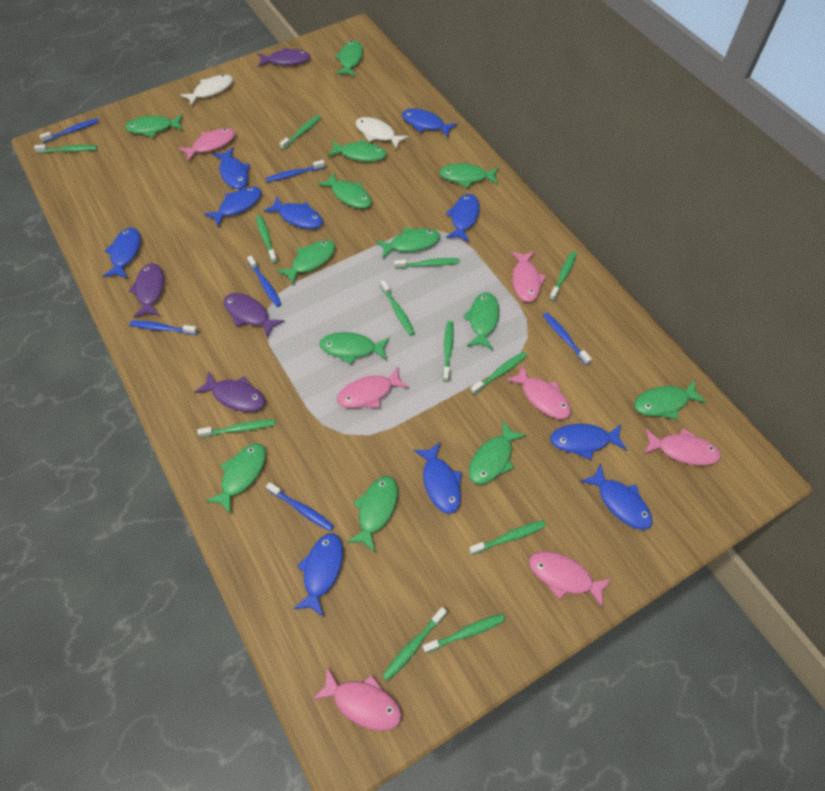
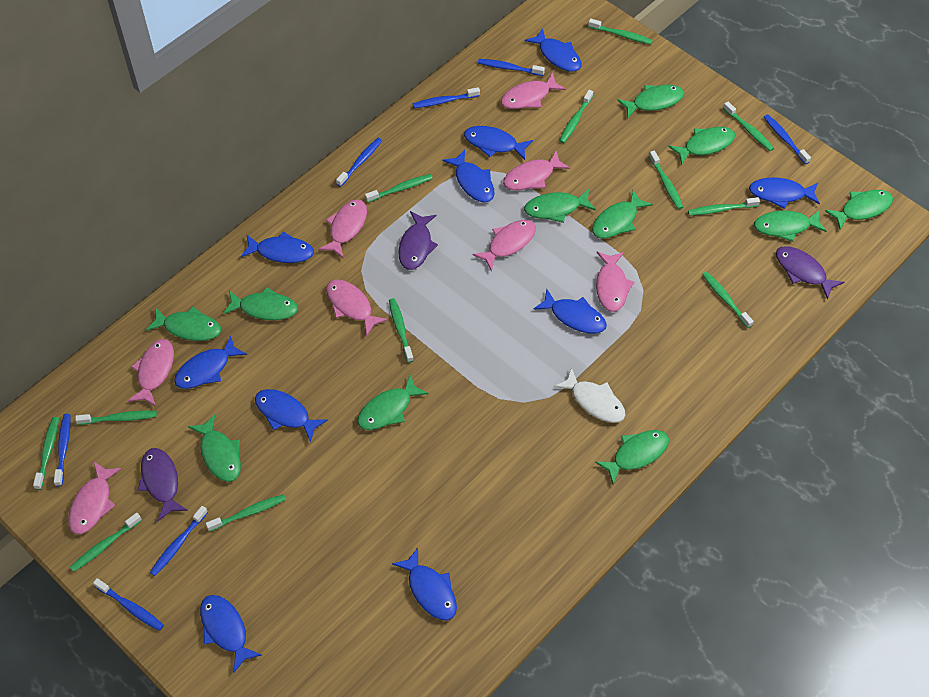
blue toothbrush: [39,118,99,143] [129,321,198,335] [247,256,282,307] [266,160,325,182] [266,482,334,531] [543,313,592,365] = 6 -> [54,414,71,487] [93,578,164,631] [150,506,208,576] [336,138,382,187] [413,87,480,108] [478,59,545,76] [764,114,811,164] = 7
green fish: [125,115,183,137] [206,443,266,515] [277,240,335,285] [318,172,372,209] [319,332,390,365] [327,140,387,162] [335,41,363,77] [347,476,398,552] [376,228,440,258] [439,163,499,188] [463,292,499,350] [469,420,526,485] [634,380,707,419] = 13 -> [146,306,221,341] [188,414,241,482] [223,287,298,320] [357,375,429,430] [524,189,596,223] [592,190,653,238] [595,430,669,484] [617,85,684,118] [668,127,735,165] [754,210,827,242] [825,190,893,230] = 11
pink fish: [178,128,235,162] [312,667,402,731] [337,366,409,408] [505,365,571,419] [511,251,546,302] [529,551,612,608] [643,428,721,466] = 7 -> [68,462,122,534] [128,339,174,406] [318,199,367,258] [326,280,388,336] [472,220,536,271] [501,73,566,109] [503,151,570,190] [596,252,634,312] = 8
purple fish: [129,263,164,318] [194,371,265,412] [224,293,284,338] [258,48,310,67] = 4 -> [138,448,188,521] [398,211,438,270] [776,246,844,300] = 3
white fish: [180,75,233,107] [355,117,409,150] = 2 -> [554,367,626,423] = 1

